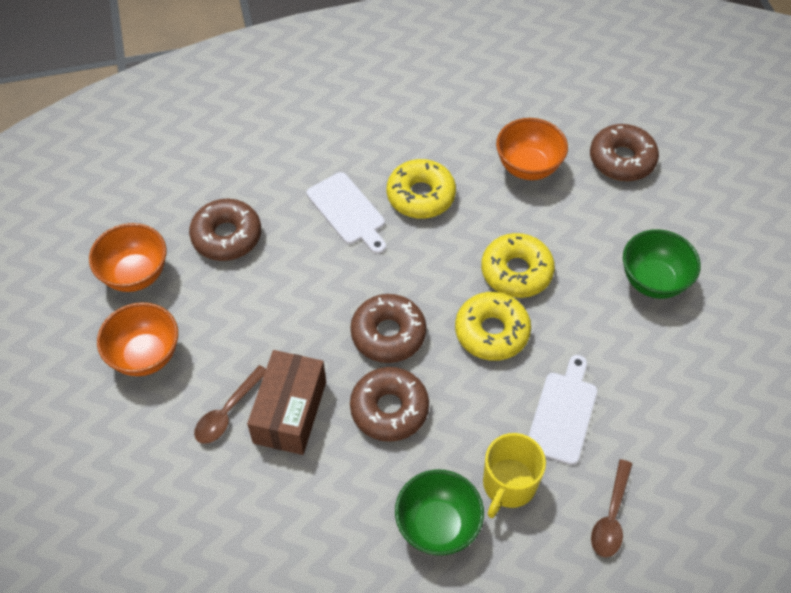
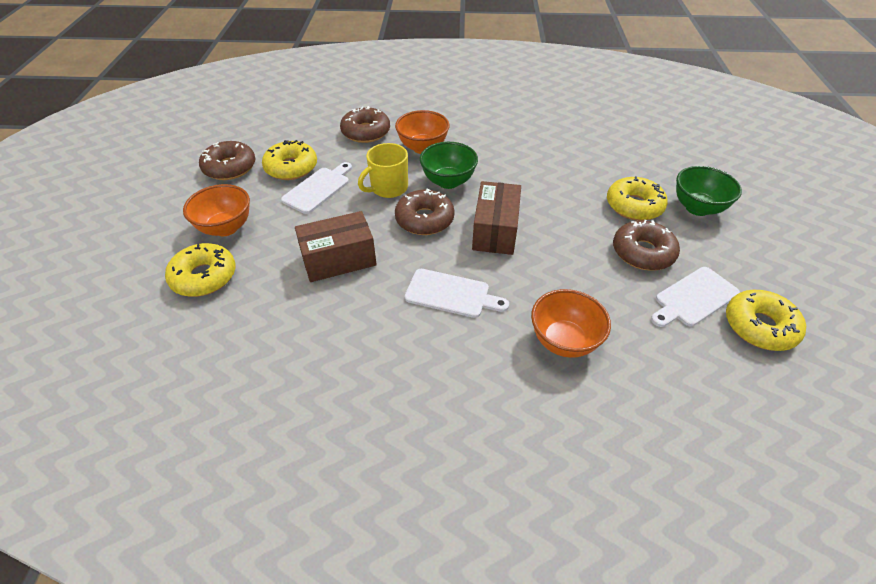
brown box: [247,350,326,455] = 1 -> [295,211,377,282] [472,181,521,255] = 2
brown spoon: [194,365,266,444] [591,459,632,558] = 2 -> none = 0
white cutting board: [307,172,386,254] [529,355,597,465] = 2 -> [281,162,352,214] [405,269,509,318] [651,267,740,327] = 3
yellow donut: [387,159,456,219] [455,292,531,361] [481,233,555,298] = 3 -> [165,243,236,297] [262,140,317,180] [607,176,668,221] [726,290,806,351] = 4

